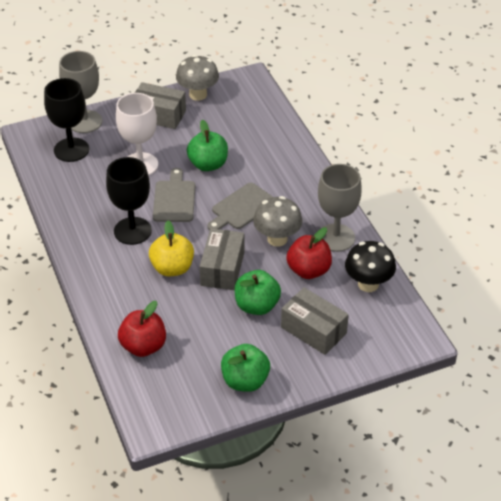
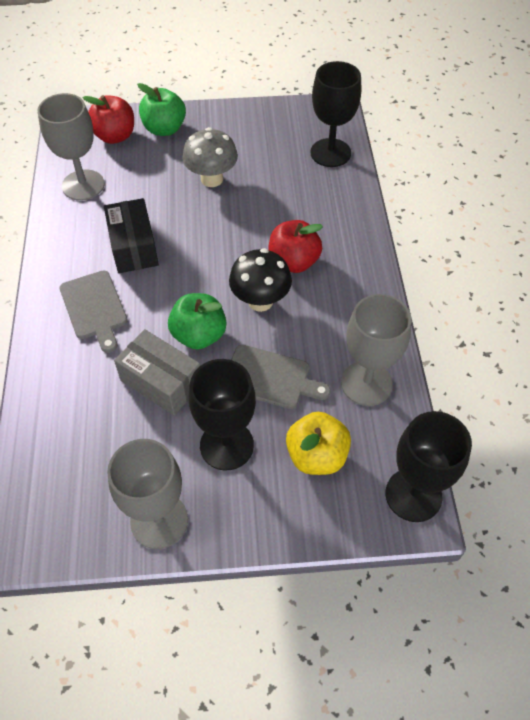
black box: none = 0 -> [104,198,159,273] = 1
black goblet: [44,78,89,162] [106,157,152,245] = 2 -> [189,359,256,470] [310,61,361,167] [386,411,472,522] = 3
green apple: [187,120,228,171] [221,344,270,392] [235,270,281,315] = 3 -> [137,83,186,136] [168,293,226,350] = 2
grey box: [135,82,186,129] [200,228,245,290] [281,287,349,355] = 3 -> [114,329,200,415] = 1
grey goblet: [59,51,102,133] [318,164,362,252] = 2 -> [38,93,105,201] [107,439,188,549] [341,294,412,406] = 3
grey mushroom: [176,55,219,101] [253,196,302,247] = 2 -> [182,127,238,187] = 1
white goblet: [116,93,158,176] = 1 -> none = 0

